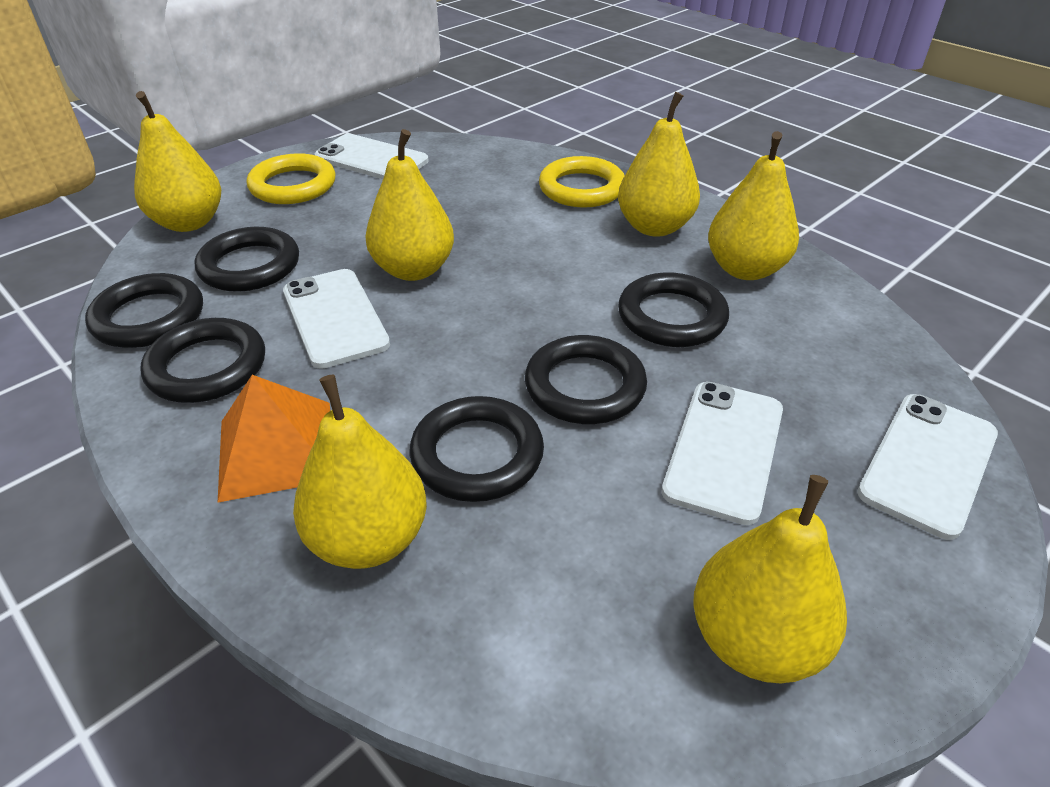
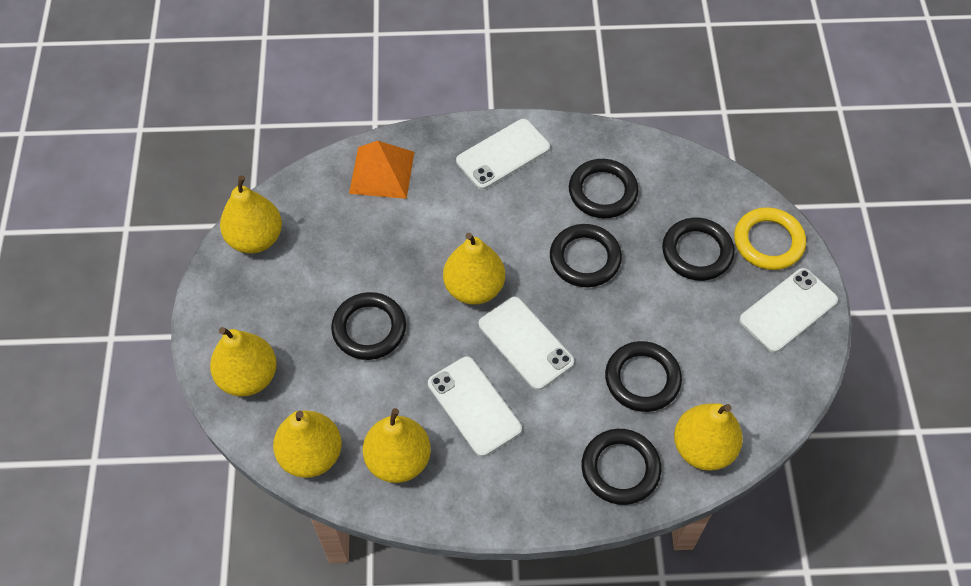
yellow ring: [247,153,336,204] [539,156,625,208] = 2 -> [734,207,806,270] = 1

